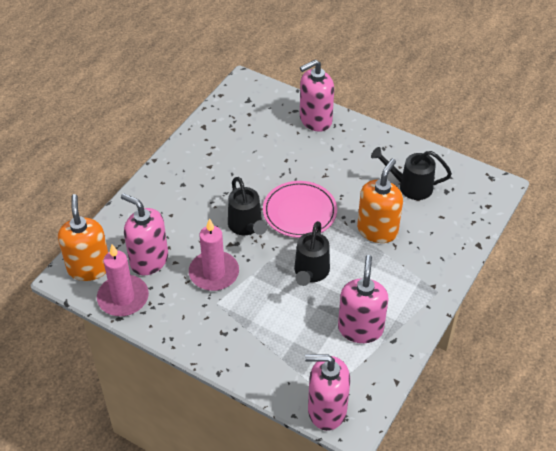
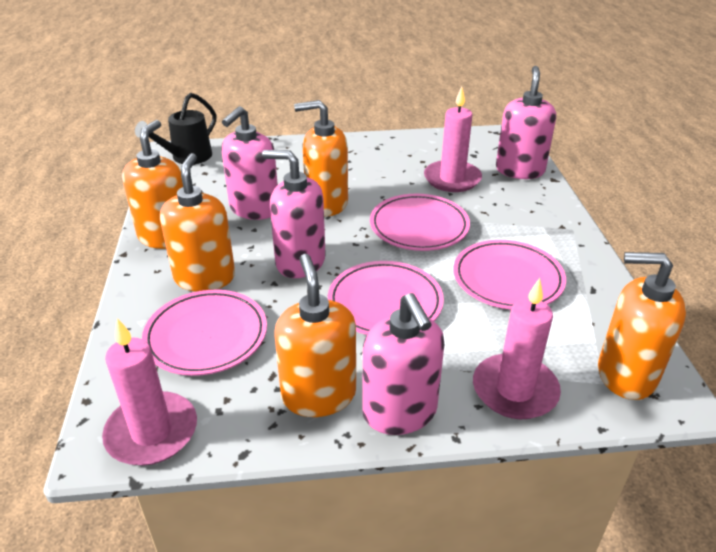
black watering can: [228,177,267,235] [294,221,330,286] [371,147,452,200] = 3 -> [135,93,216,164] = 1
orange soap dispenser: [58,194,108,281] [357,159,403,243] = 2 -> [122,120,183,249] [160,153,235,292] [274,254,356,417] [294,100,348,216] [598,252,686,400] = 5
pink candle: [97,244,149,316] [189,218,239,291] = 2 -> [102,318,197,465] [424,87,482,192] [473,278,561,419] = 3
pink plate: [263,181,337,238] = 1 -> [142,290,267,376] [328,261,444,335] [370,194,470,251] [453,240,566,309] = 4

